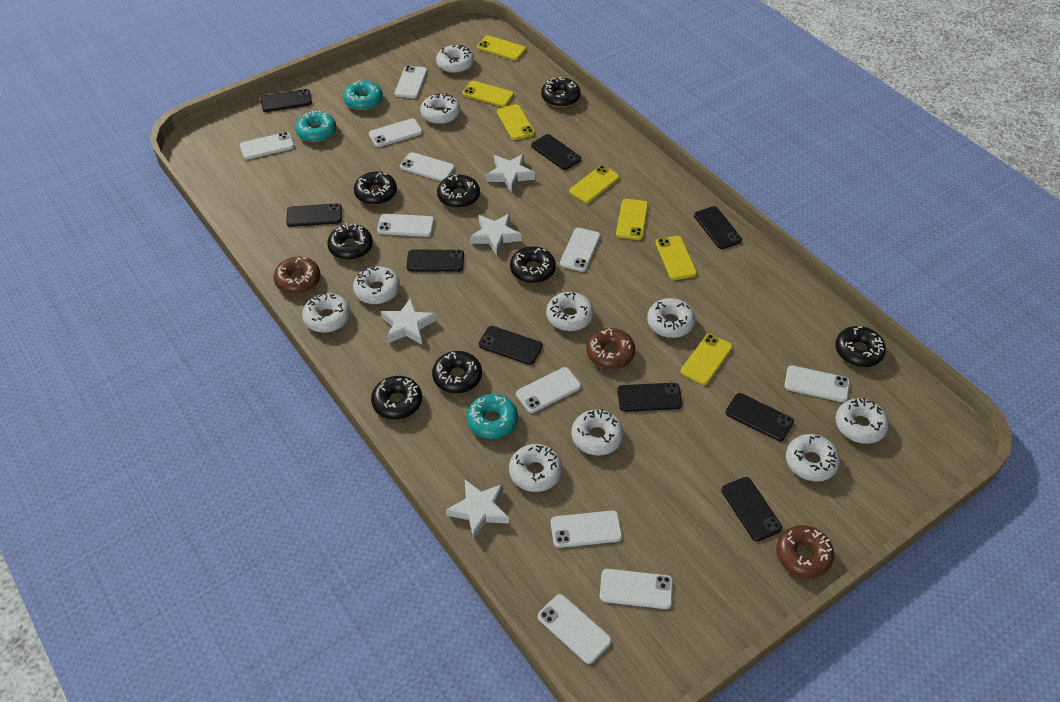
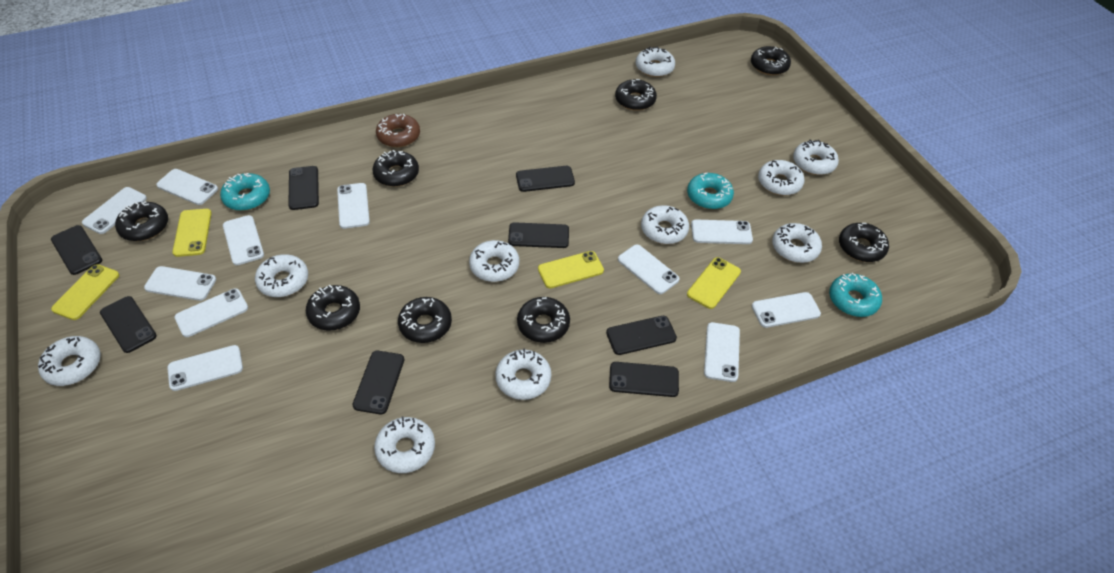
black phone: [261,89,312,112] [286,203,342,227] [407,250,464,272] [479,326,543,365] [531,134,581,170] [617,383,683,412] [694,206,742,249] [722,477,782,542] [726,393,794,441] = 9 -> [51,225,102,275] [100,296,157,353] [288,166,319,210] [353,351,404,414] [508,222,569,248] [516,166,575,192] [606,316,677,355] [609,362,679,397] = 8
brown donut: [274,257,321,294] [586,328,635,369] [776,525,834,578] = 3 -> [376,114,420,147] = 1
white star: [381,298,436,345] [446,480,509,539] [470,214,522,255] [486,154,535,192] = 4 -> none = 0
yellow phone: [462,81,514,107] [477,35,526,60] [497,104,535,140] [569,166,619,203] [616,199,648,240] [656,236,697,280] [681,334,733,385] = 7 -> [51,264,119,320] [172,209,212,257] [538,251,604,288] [687,257,741,309] = 4

